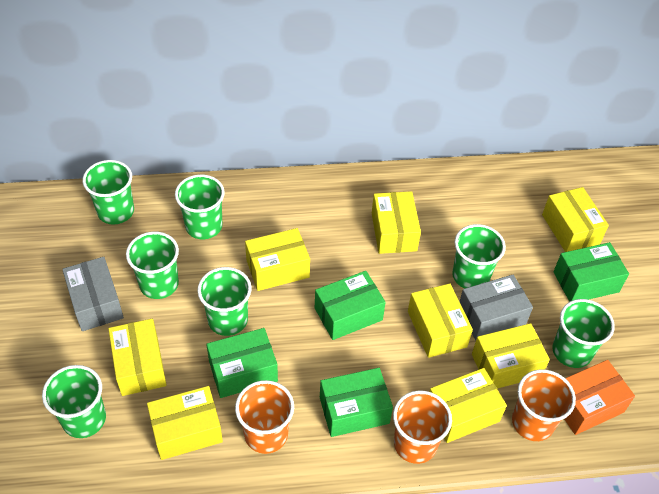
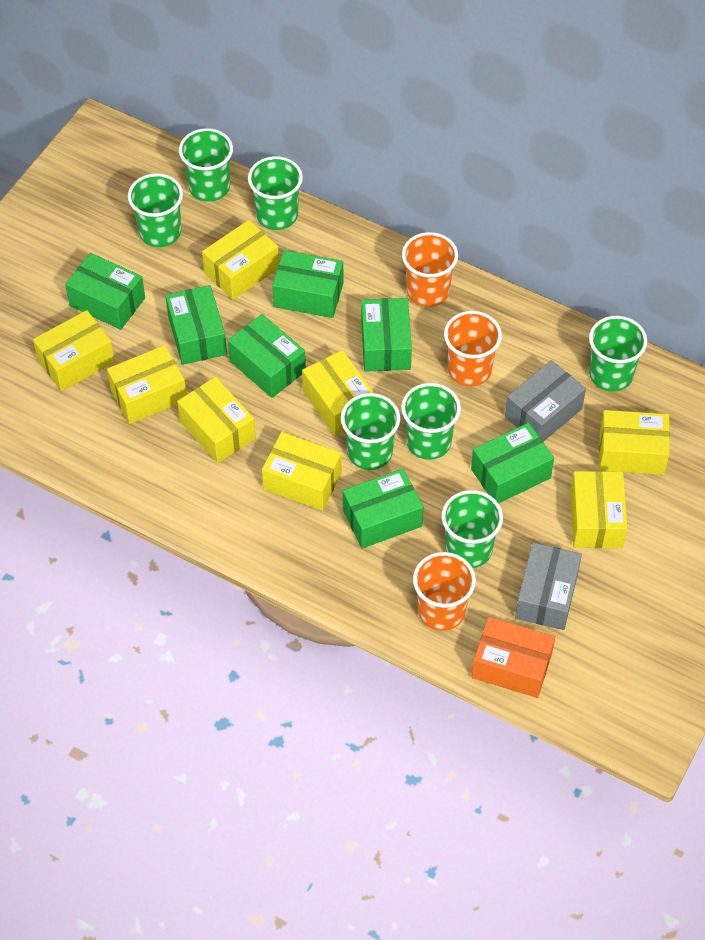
green box: [206,328,278,398] [315,271,386,340] [320,368,393,437] [553,242,629,302] = 4 -> [65,253,145,330] [165,285,227,365] [228,314,306,398] [272,250,343,318] [343,469,423,549] [361,298,412,372] [471,423,554,503] = 7

